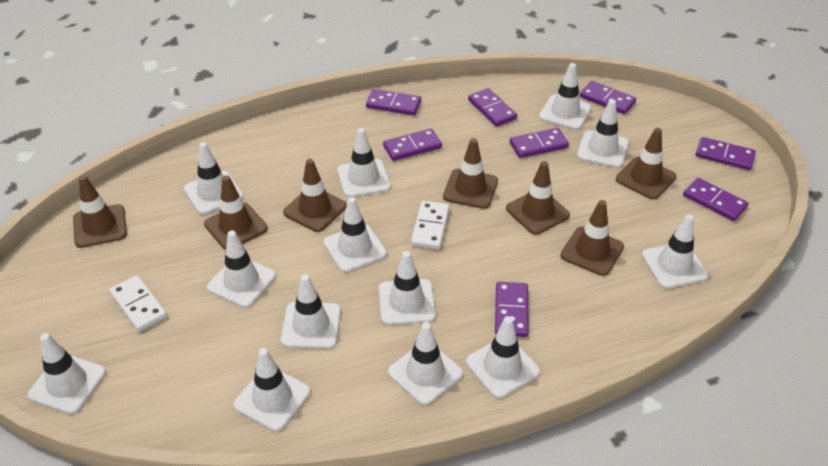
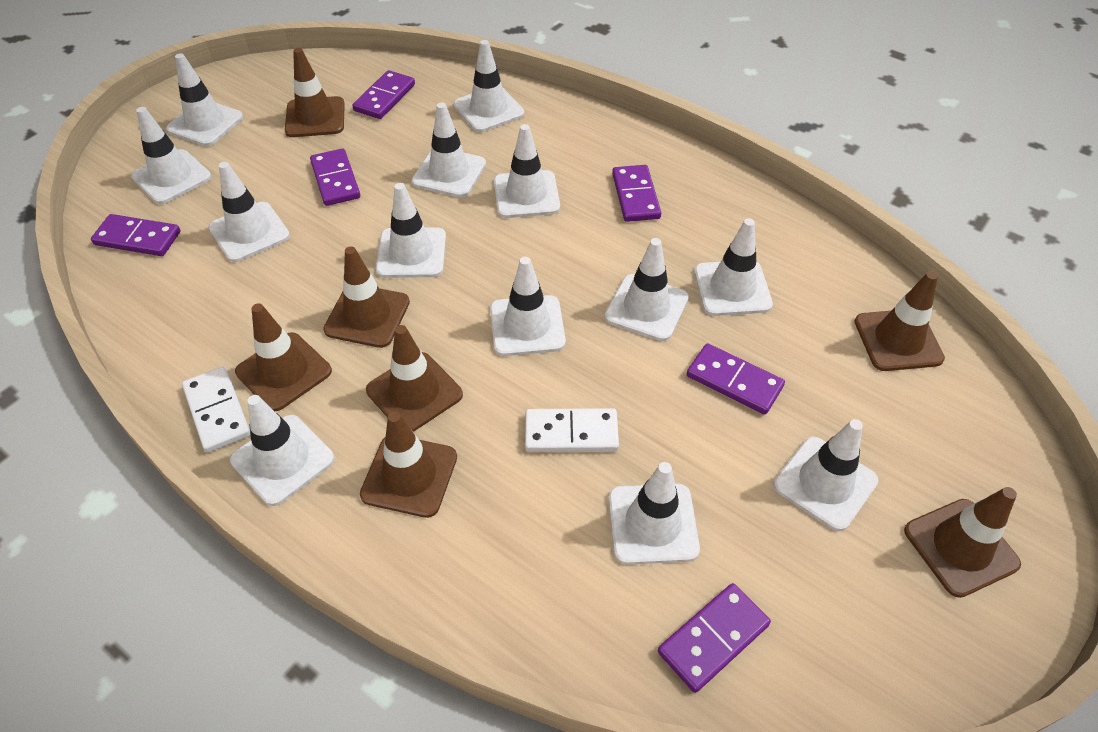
purple domino: [366,89,421,116] [383,128,442,161] [468,88,517,127] [495,282,529,337] [510,128,569,158] [580,81,636,114] [683,178,748,221] [695,137,756,170] = 8 -> [91,214,180,256] [310,149,360,206] [353,70,415,119] [612,165,661,222] [658,583,771,693] [687,343,785,415] = 6

